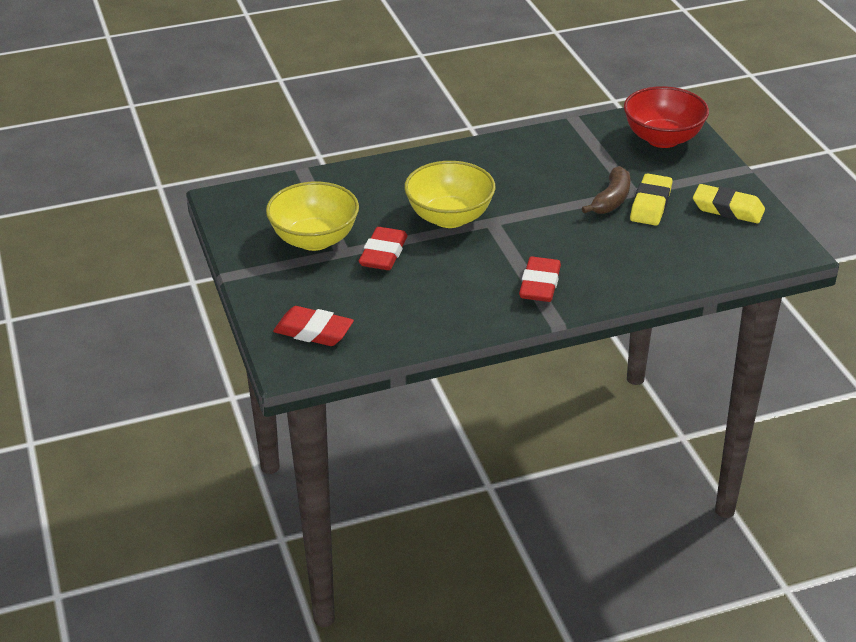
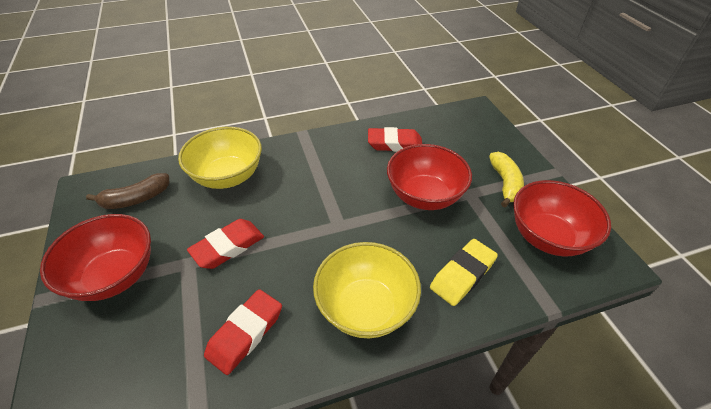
red bowl: [624,86,709,148] = 1 -> [40,214,151,301] [387,144,472,210] [513,180,611,256] = 3
yellow banana: none = 0 -> [489,152,524,207] = 1
yellow eraser: [630,173,672,226] [693,184,765,223] = 2 -> [430,239,498,306] = 1

